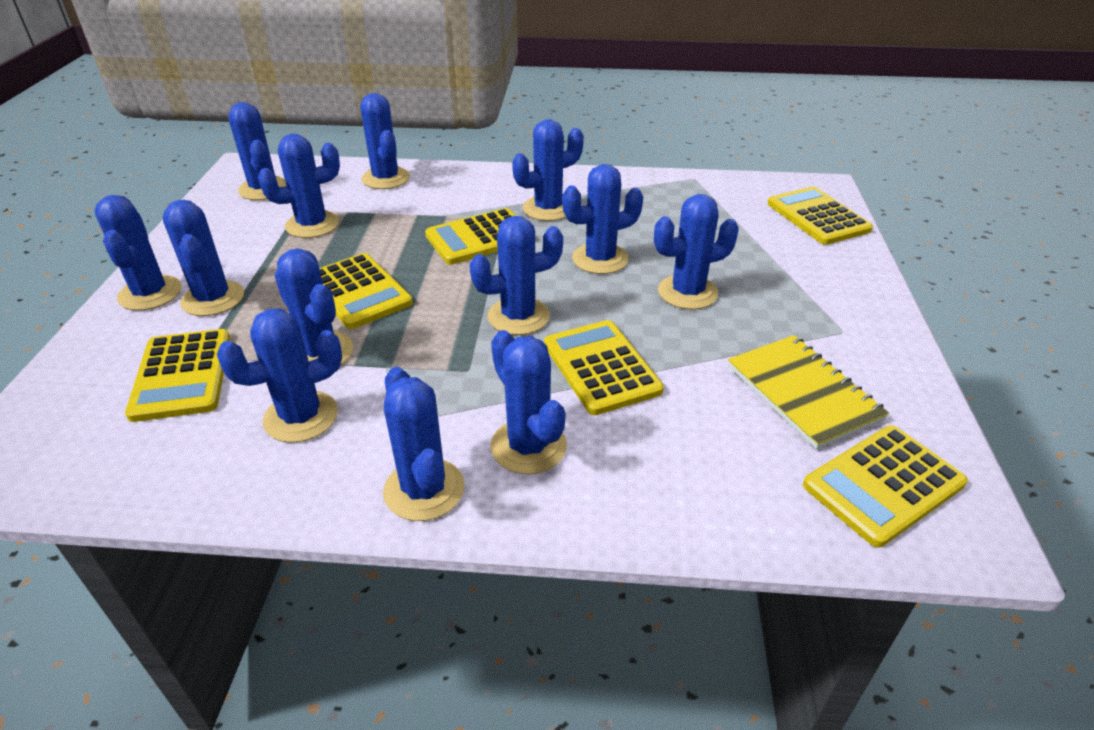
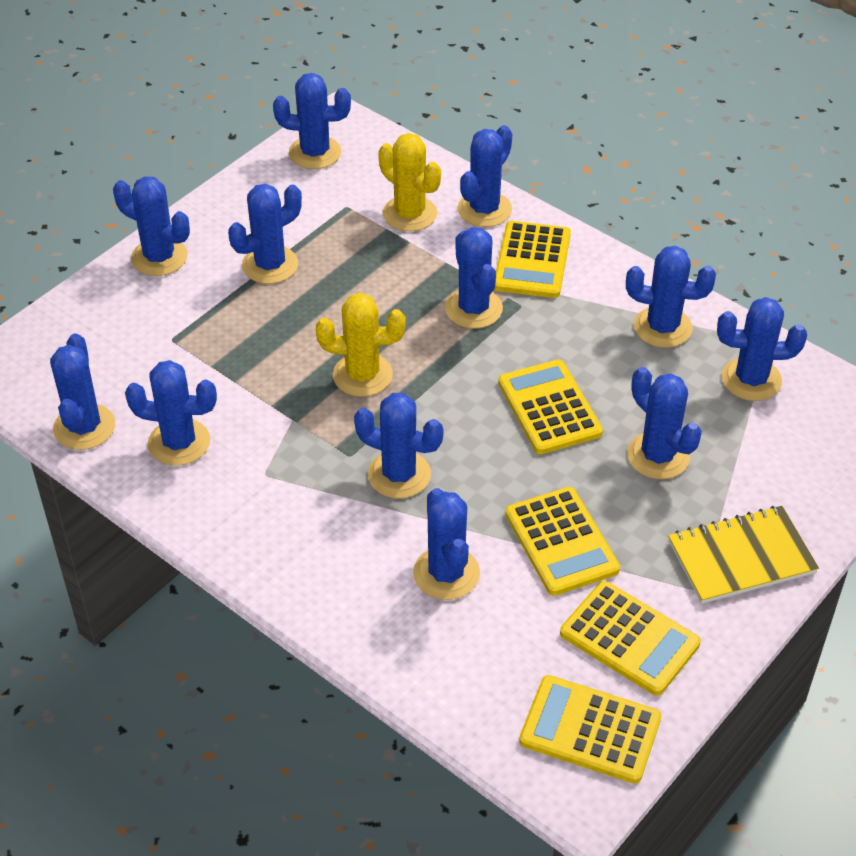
blue cactus: [94,195,182,311] [163,200,244,316] [217,309,342,443] [228,102,286,200] [258,134,340,238] [274,249,353,365] [360,93,410,189] [383,367,465,521] [469,216,563,335] [490,330,567,474] [512,119,584,221] [562,164,643,274] [654,194,739,309] = 13 -> [50,333,115,450] [113,176,190,276] [125,360,217,466] [228,184,302,284] [273,73,351,169] [354,393,443,498] [413,488,480,600] [445,227,503,329] [458,125,512,227] [626,246,716,348] [627,367,702,479] [717,297,807,401] = 12
yellow cactus: none = 0 -> [316,293,406,397] [378,133,441,232] = 2
yellow calculator: [125,329,230,422] [319,253,413,329] [425,208,516,264] [544,320,664,415] [767,187,873,245] [803,425,968,547] = 6 -> [494,221,571,298] [498,360,603,454] [505,487,620,596] [519,675,661,784] [560,581,701,696] = 5

